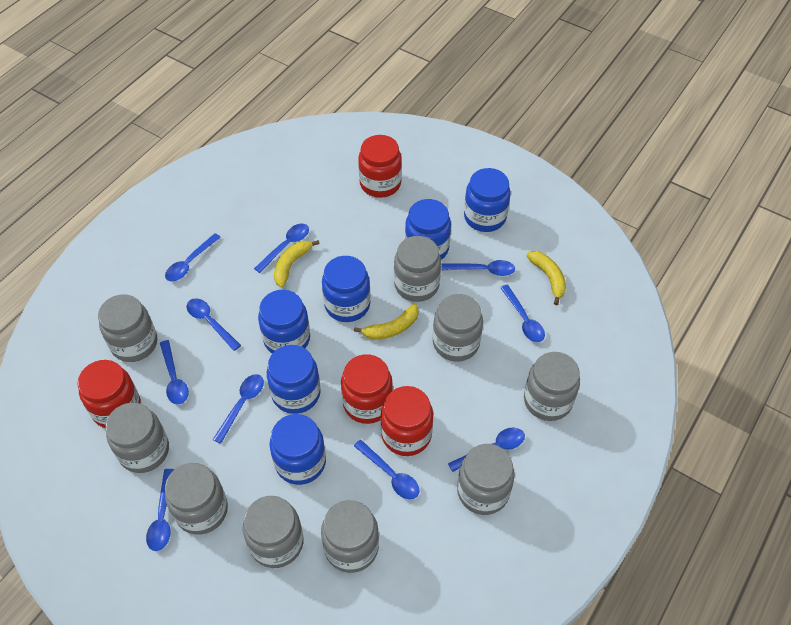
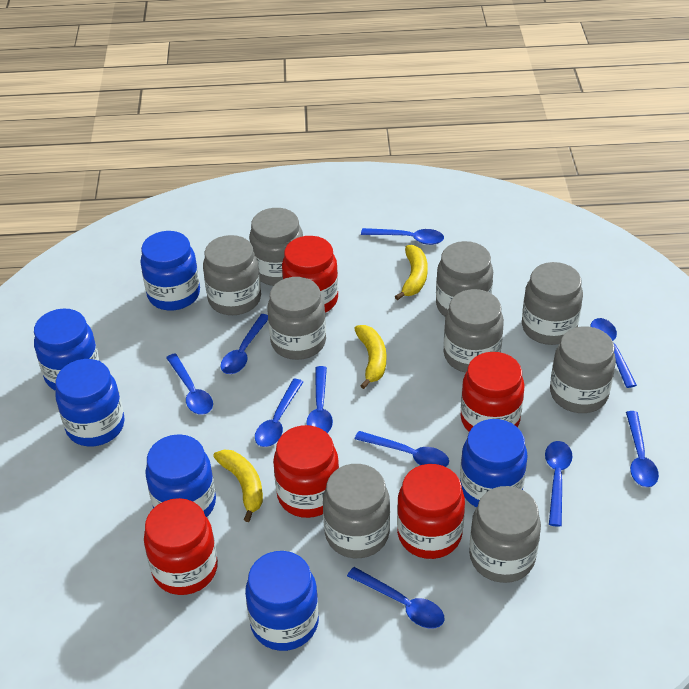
red jar: [77,360,141,428] [341,354,393,424] [358,135,402,198] [380,386,433,456] = 4 -> [144,498,218,595] [273,425,339,518] [282,236,338,313] [397,464,465,559] [460,352,524,432] = 5

